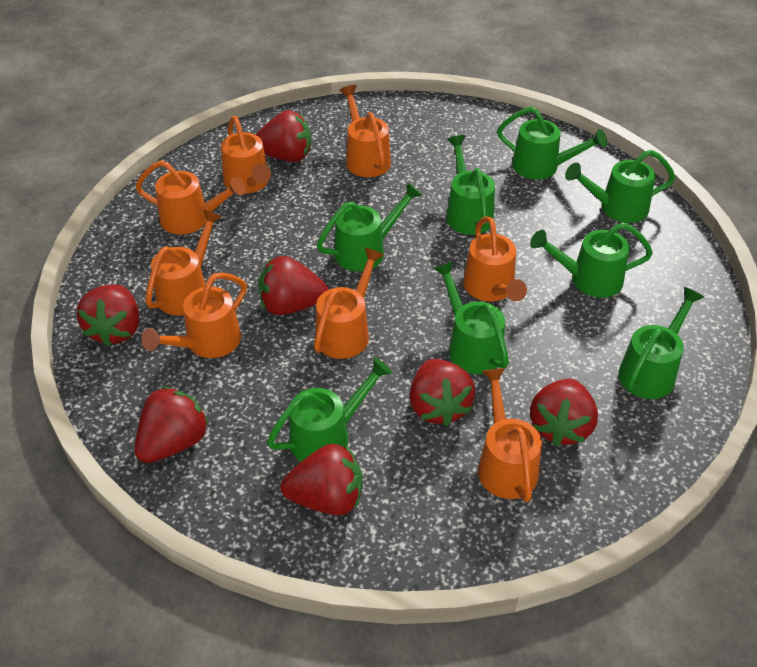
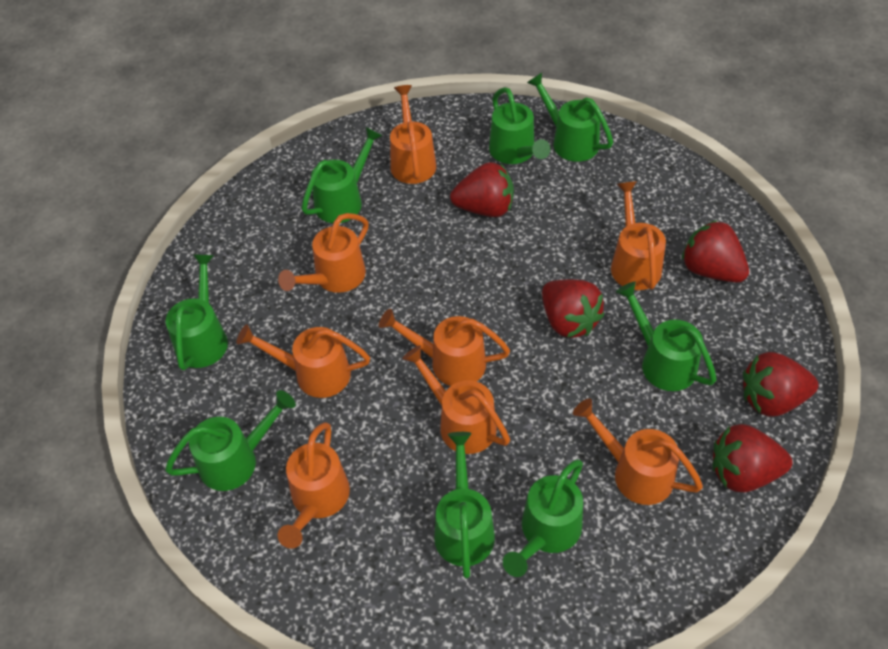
red strawberry: [77,284,139,347] [135,387,209,463] [256,110,311,162] [258,256,328,315] [281,444,363,515] [410,359,475,426] [530,379,598,447] = 7 -> [450,162,514,217] [542,279,604,338] [682,220,749,283] [713,424,793,492] [743,352,818,417] = 5

